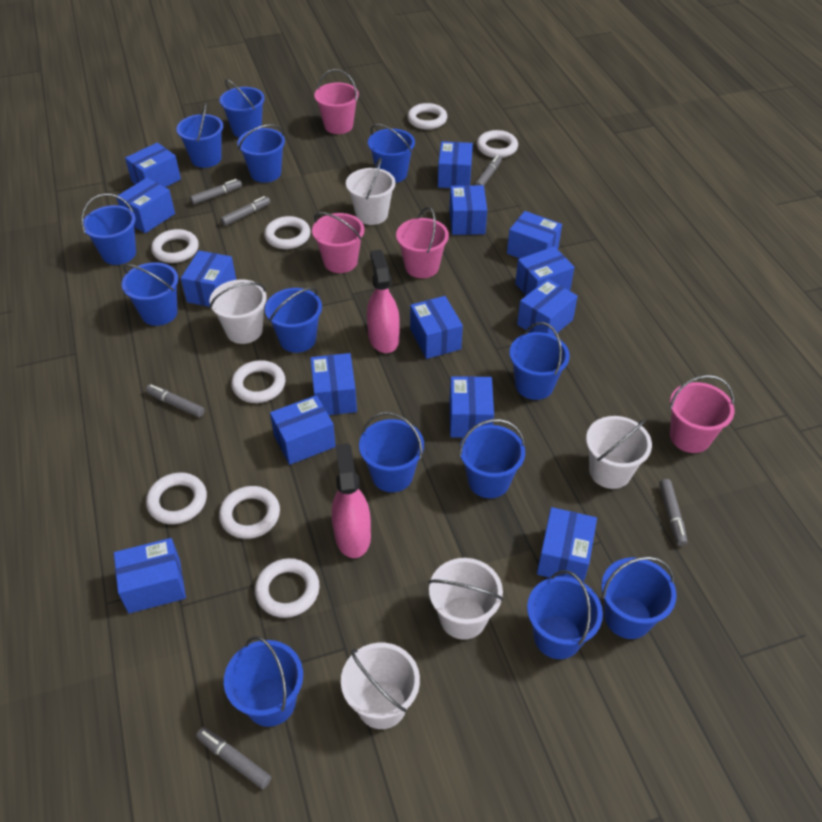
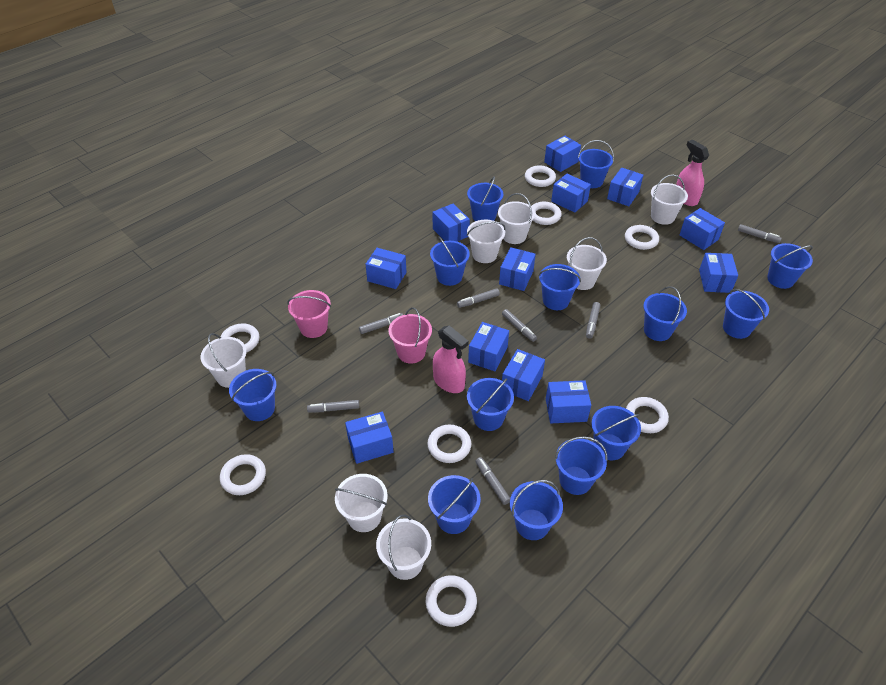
blue box: [114,538,186,613] [116,178,175,233] [125,143,181,187] [181,251,236,307] [270,395,336,465] [310,353,357,415] [410,296,463,359] [438,141,473,188] [449,185,487,235] [449,376,494,438] [507,211,562,258] [515,246,575,295] [517,279,578,336] [537,507,597,583] = 14 -> [345,412,394,464] [365,248,406,289] [432,204,470,241] [468,322,509,371] [499,247,536,291] [502,349,545,401] [544,136,581,172] [546,380,591,423] [551,174,591,213] [607,168,643,206] [680,208,725,250] [699,253,738,293] = 12
grey marker: [146,384,205,417] [190,179,242,205] [196,727,271,789] [221,196,270,226] [475,155,502,185] [659,479,687,546] = 6 -> [307,400,359,413] [359,313,403,334] [457,288,500,308] [476,457,510,505] [502,309,537,342] [586,302,600,339] [738,224,782,243] = 7
pink bucket: [312,212,364,273] [314,69,359,134] [396,207,449,278] [670,375,734,453] = 4 -> [287,290,331,338] [388,307,432,363] = 2
white bucket: [210,279,267,344] [341,643,420,729] [346,158,395,225] [429,558,503,640] [586,416,652,489] = 5 -> [201,333,247,388] [335,474,388,532] [376,514,431,580] [467,220,506,263] [498,193,535,244] [567,237,607,290] [651,175,688,225] = 7

